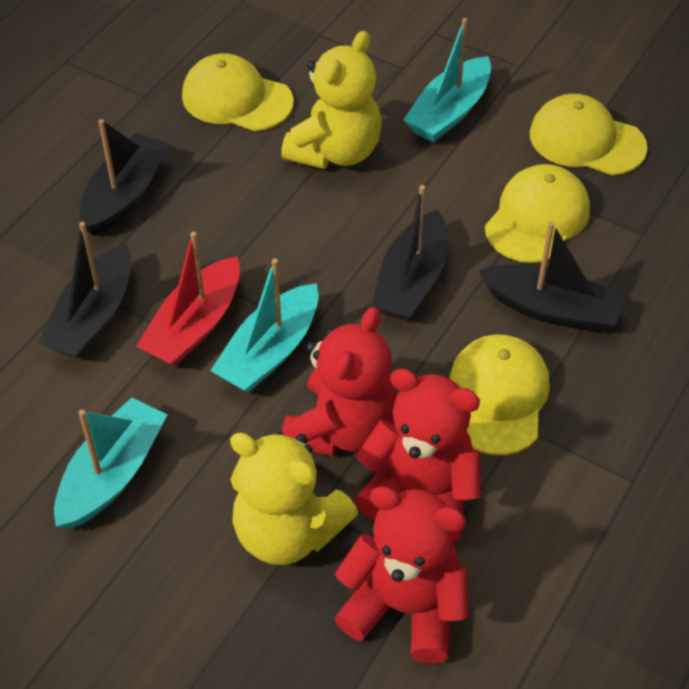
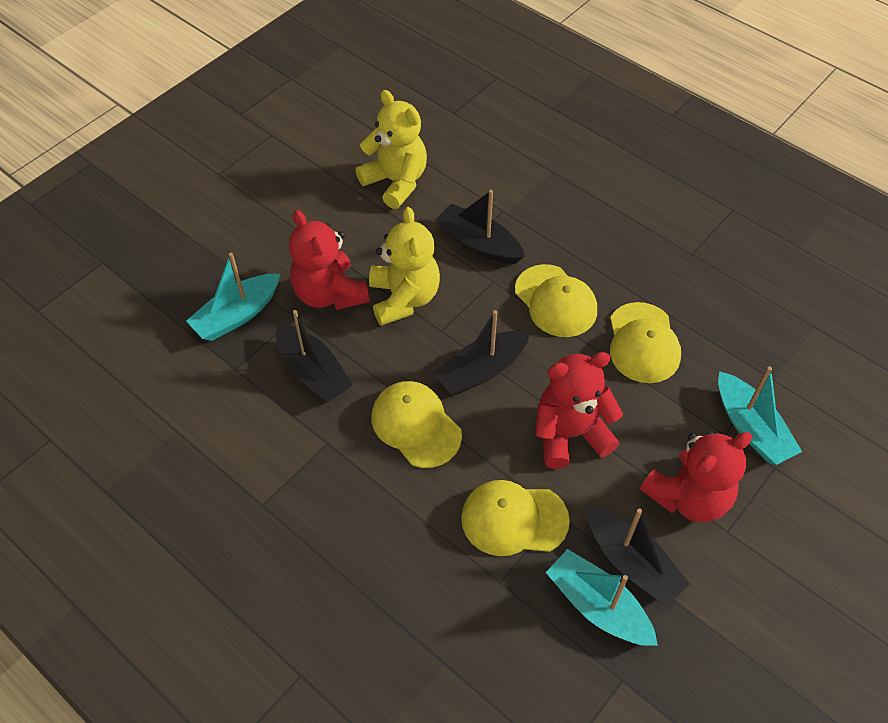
red boat: [136,232,240,366] = 1 -> none = 0

